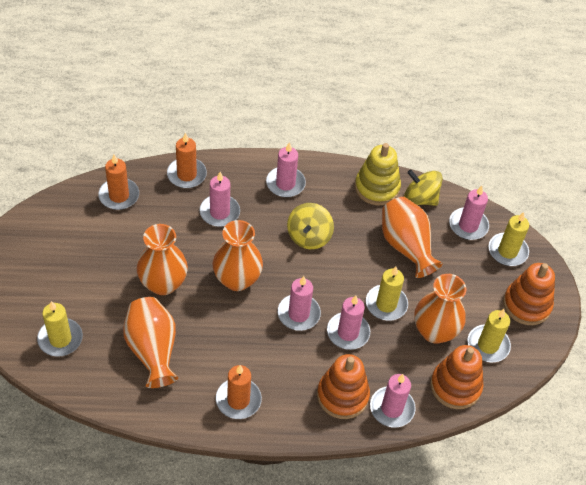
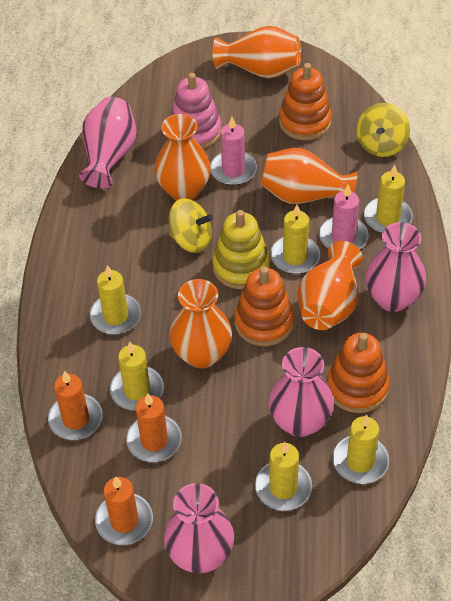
pink candle: [200,172,240,227] [266,142,306,197] [278,276,321,331] [327,295,370,350] [370,374,416,427] [449,186,489,240] = 6 -> [210,117,257,186] [319,185,369,249] = 2
pink stacking toy: none = 0 -> [171,73,222,149] = 1
pink vase: none = 0 -> [79,97,136,189] [164,483,234,573] [269,347,334,437] [365,222,426,312] = 4
yellow candle: [37,301,83,357] [366,267,408,321] [467,309,511,362] [488,212,529,266] = 4 -> [90,265,141,335] [110,342,164,411] [255,442,312,511] [270,205,320,274] [333,415,389,484] [364,165,413,233] = 6

